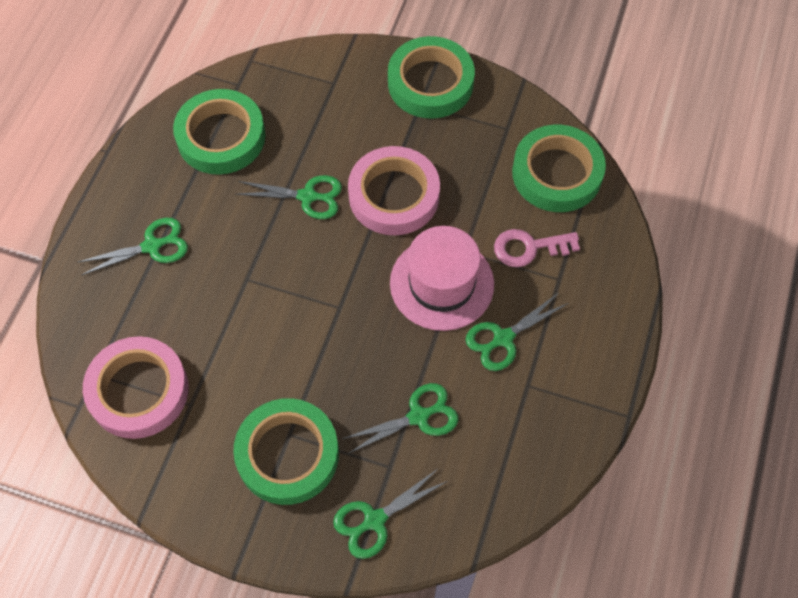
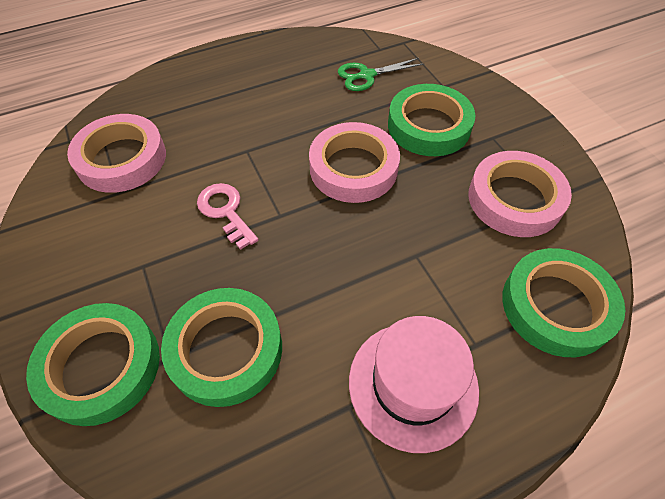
green scissors: [77,218,188,275] [235,175,342,219] [333,468,448,559] [342,383,459,454] [466,294,569,371] = 5 -> [338,58,424,91] = 1
pink tape: [83,336,189,439] [348,146,440,235] = 2 -> [67,114,166,193] [309,122,400,203] [468,151,572,237] = 3

